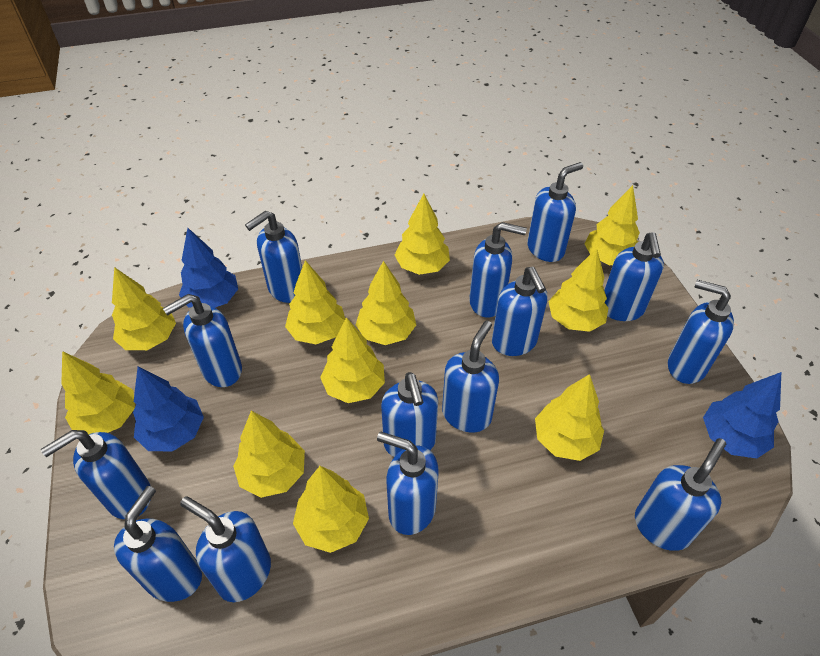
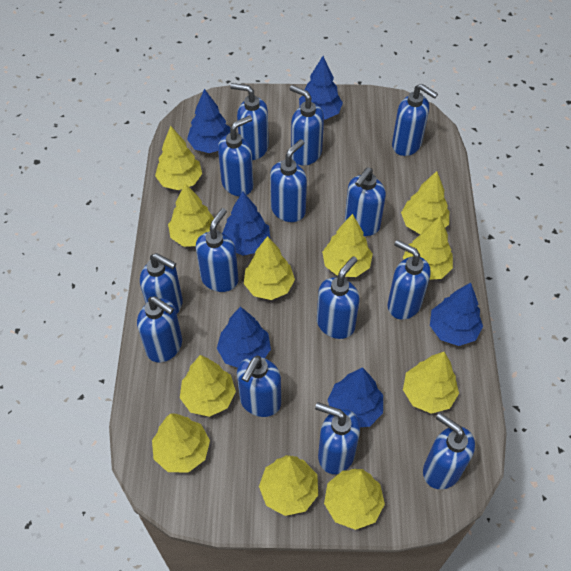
blue tree: [133,367,204,451] [179,228,238,308] [703,372,781,458] = 3 -> [187,89,230,153] [217,306,271,368] [222,192,270,256] [299,56,343,120] [328,367,383,427] [430,283,483,346] = 6

